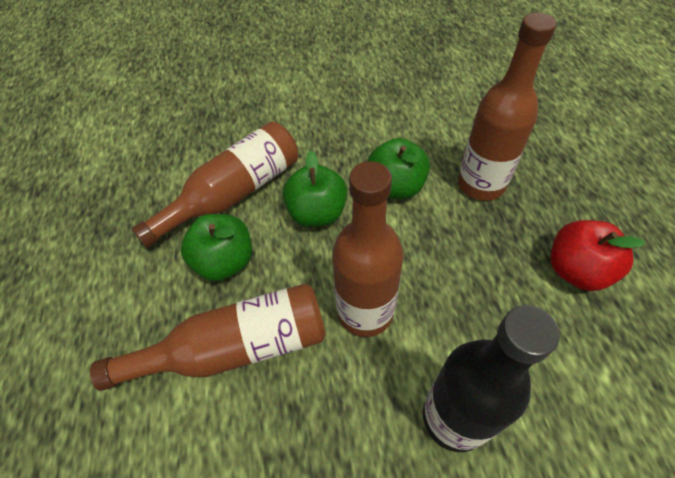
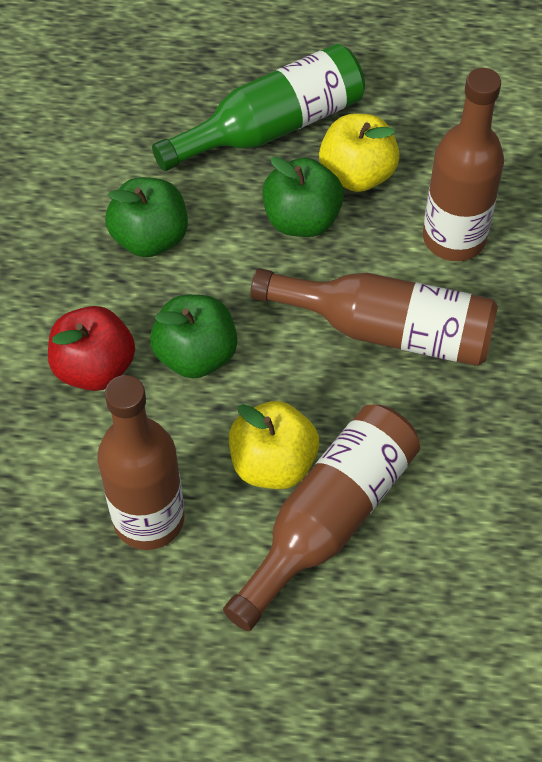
black bottle: [423,305,560,452] = 1 -> none = 0
green bottle: none = 0 -> [152,44,365,171] = 1
yellow apple: none = 0 -> [229,401,319,489] [319,114,400,192] = 2

